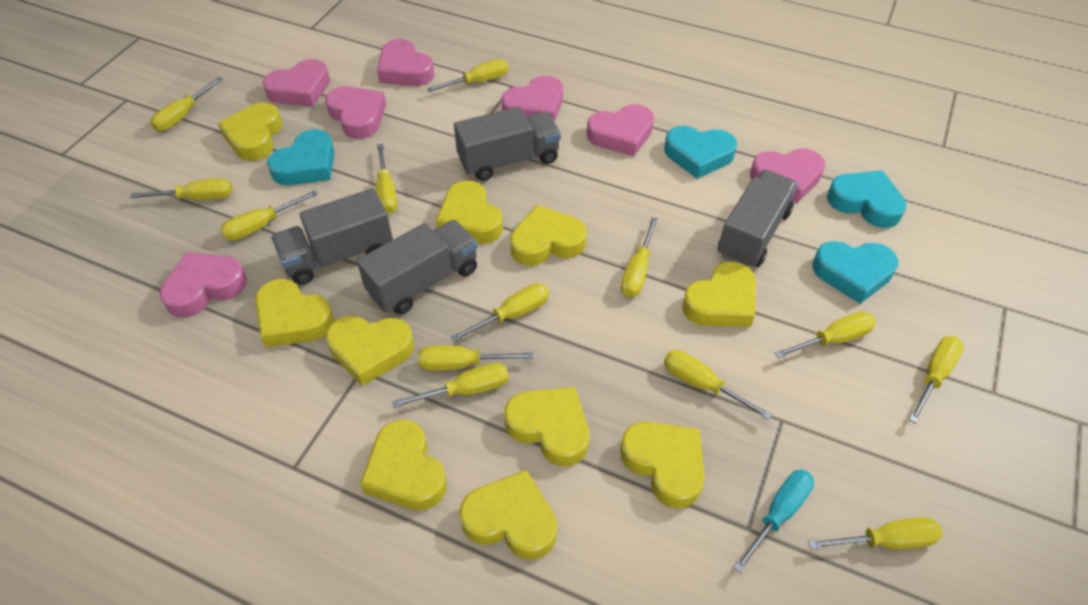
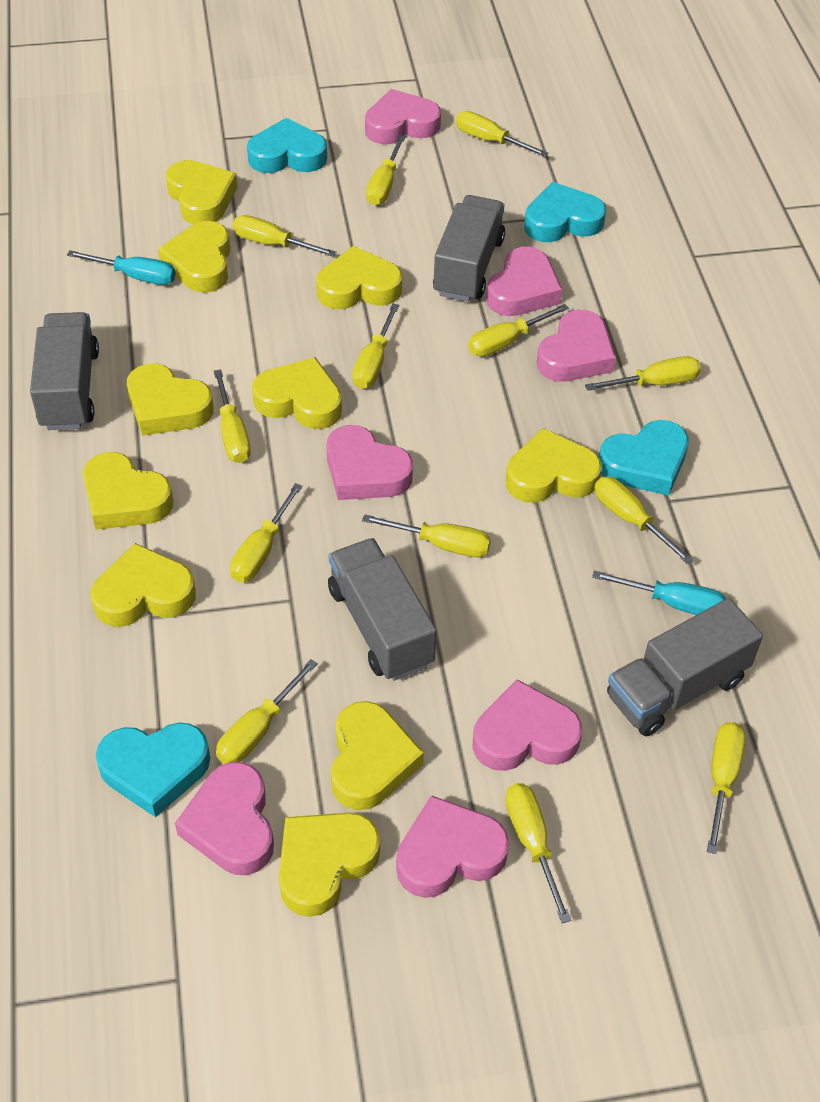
turquoise screwdriver: [733,469,814,573] = 1 -> [67,250,176,285] [592,570,726,615] = 2

